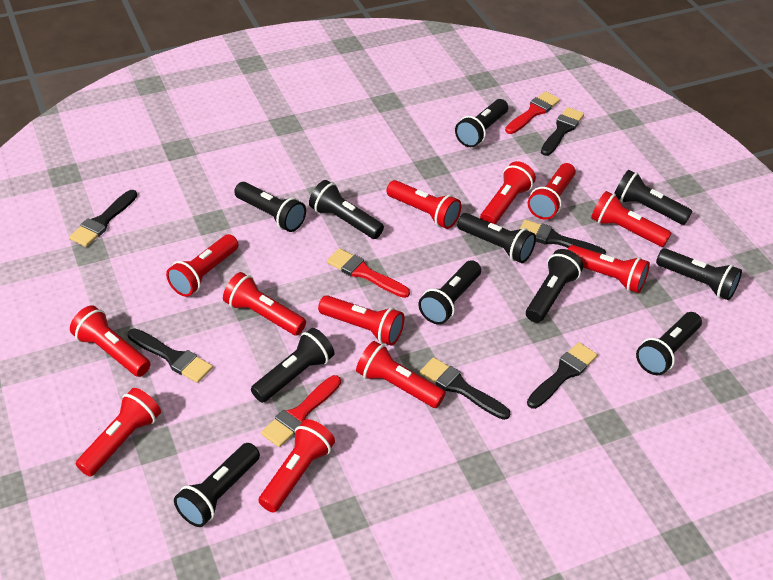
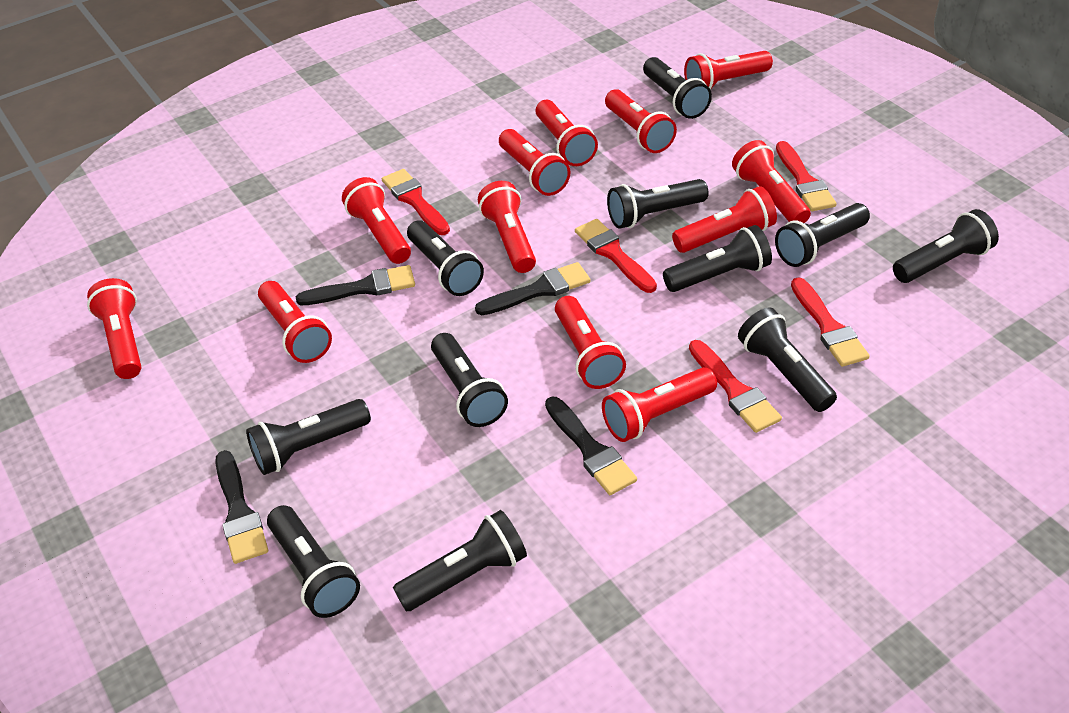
black brush: [69,190,137,247] [127,328,213,383] [420,357,510,420] [520,220,606,255] [527,342,598,409] [541,107,584,156] = 6 -> [215,450,268,564] [296,265,415,305] [475,262,591,315] [545,396,637,495] = 4
red brush: [261,375,341,447] [327,248,410,298] [505,91,560,134] = 3 -> [382,169,450,235] [575,219,657,293] [689,340,782,433] [776,141,837,211] [791,277,870,367] = 5

